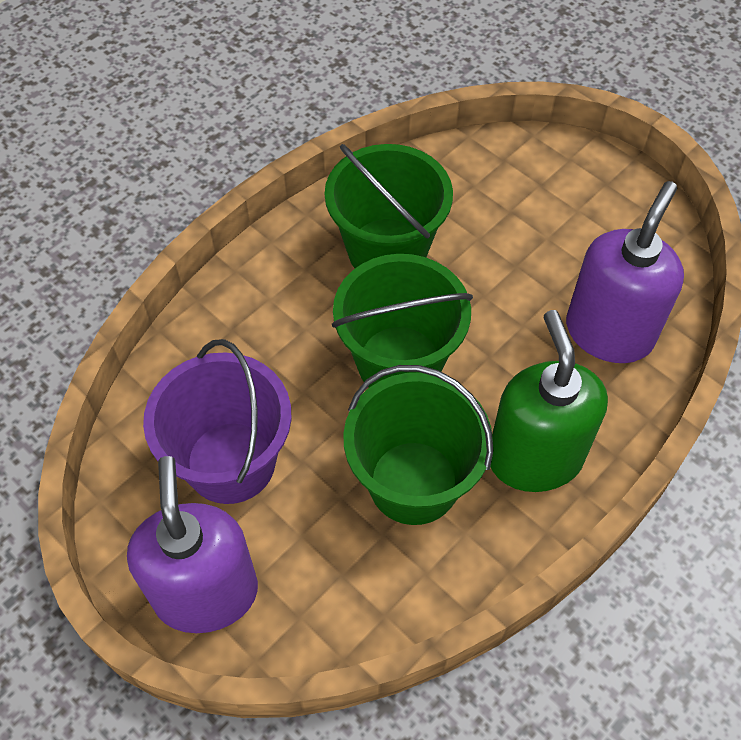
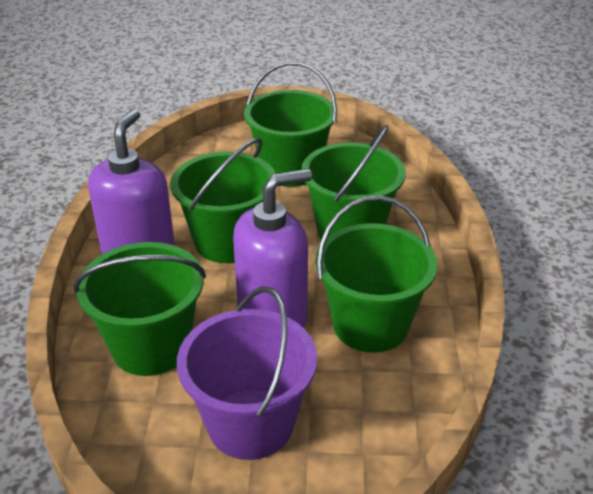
green bucket: [325,144,453,268] [332,254,473,388] [343,365,493,525] = 3 -> [73,242,206,376] [171,137,276,263] [244,62,337,187] [301,125,406,239] [315,195,437,353] = 5
green soap dispenser: [490,310,608,492] = 1 -> none = 0

